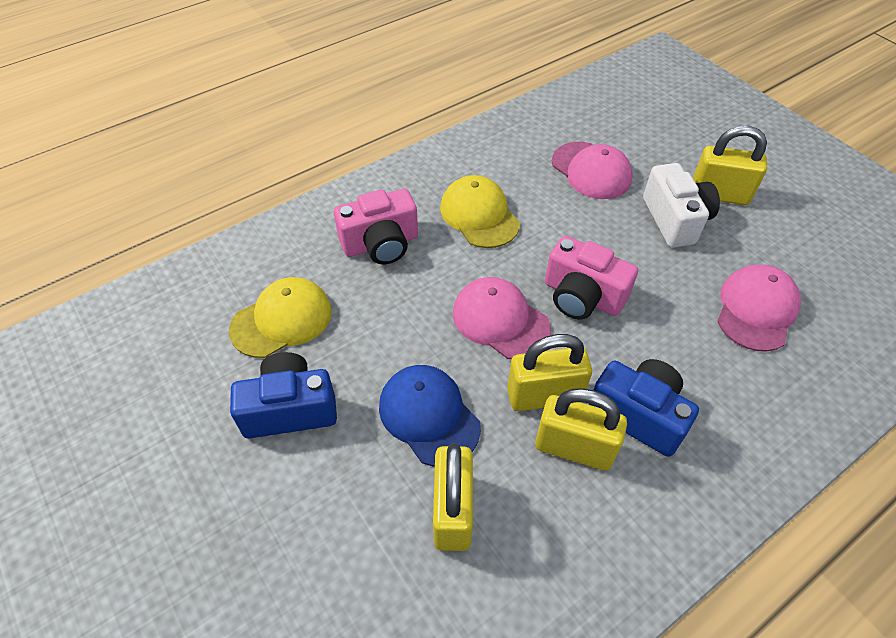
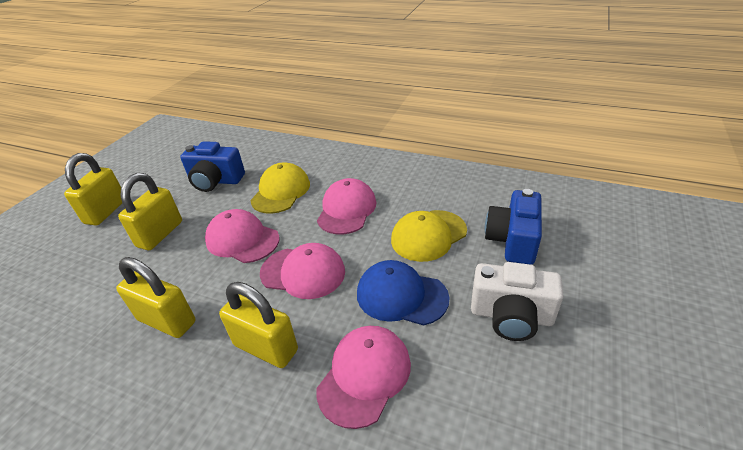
pink camera: [334,189,418,264] [545,236,638,319] = 2 -> none = 0
pink cap: [453,277,551,359] [552,142,633,199] [717,264,801,352] = 3 -> [205,209,279,263] [260,243,345,299] [316,326,411,429] [317,178,376,235] = 4

